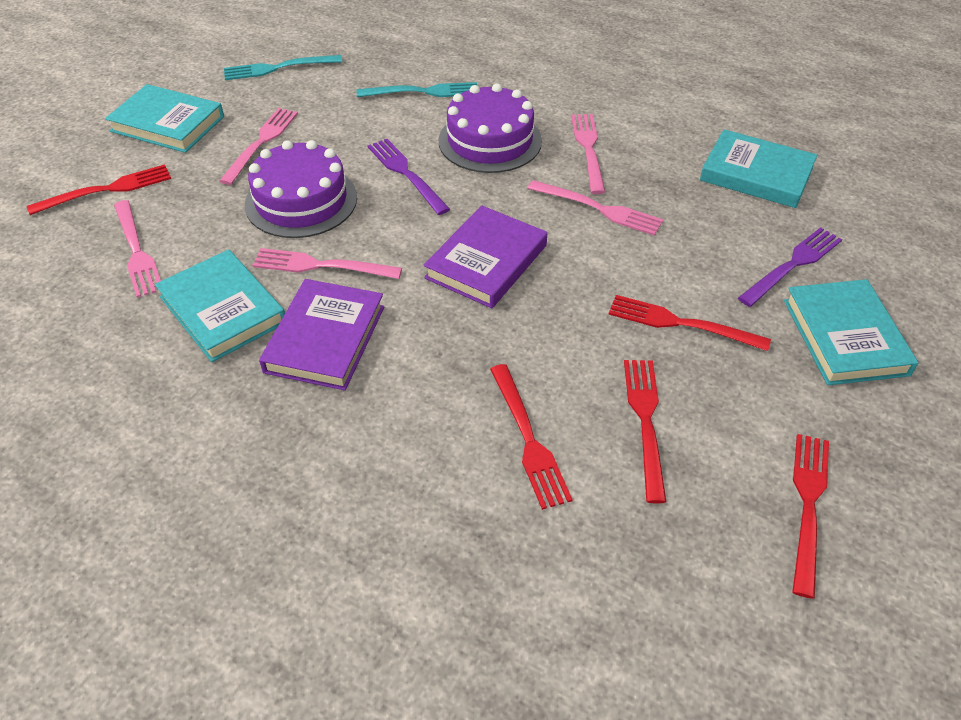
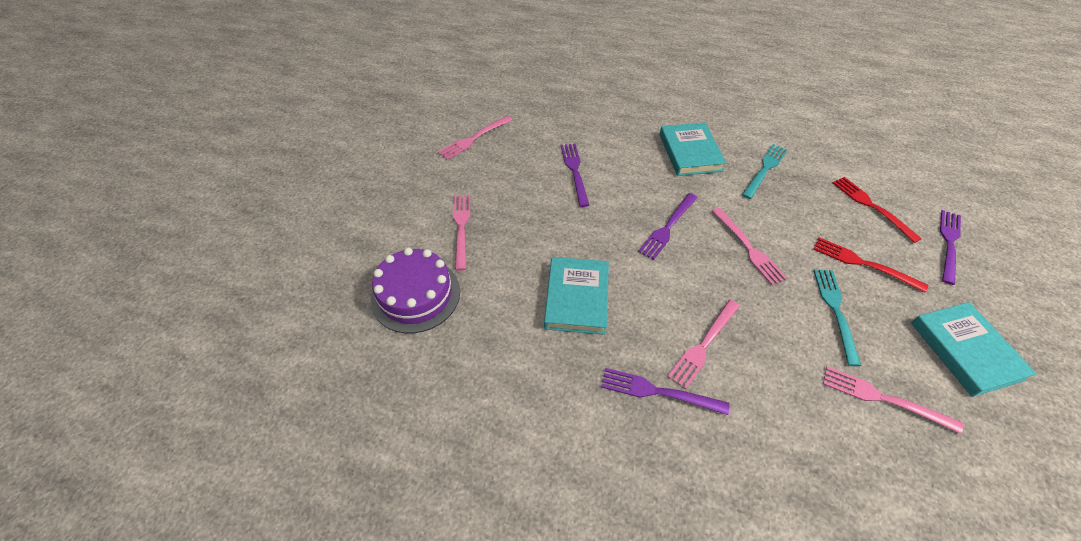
purple book: [259,279,384,391] [424,206,547,308] = 2 -> none = 0
purple cake: [245,140,357,238] [438,83,542,173] = 2 -> [371,248,460,333] = 1
purple fork: [367,139,450,215] [738,227,842,307] = 2 -> [561,144,589,207] [601,368,729,415] [638,193,698,260] [940,210,961,285] = 4
red fork: [27,164,171,215] [490,364,573,510] [608,295,771,351] [624,360,666,503] [792,434,829,598] = 5 -> [813,237,928,293] [833,177,922,243] = 2
turquoise book: [105,84,224,153] [155,249,285,362] [700,129,817,208] [784,279,918,385] = 4 -> [544,257,609,335] [660,122,727,176] [911,302,1037,397] = 3

